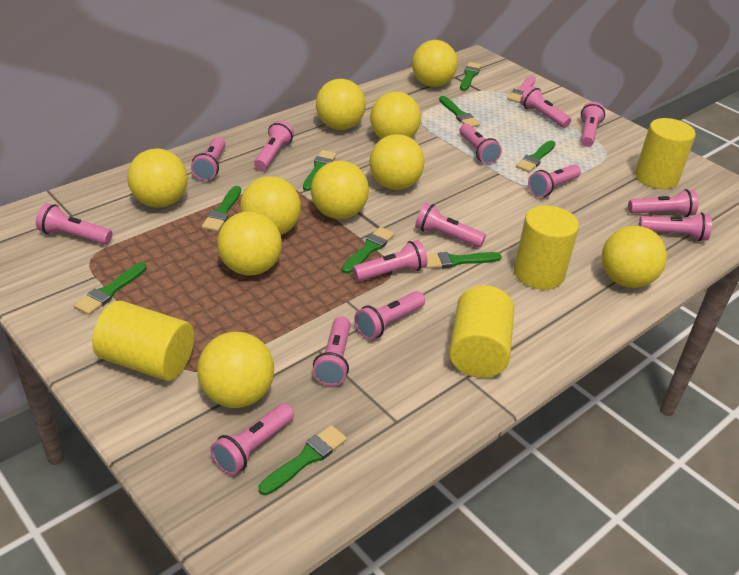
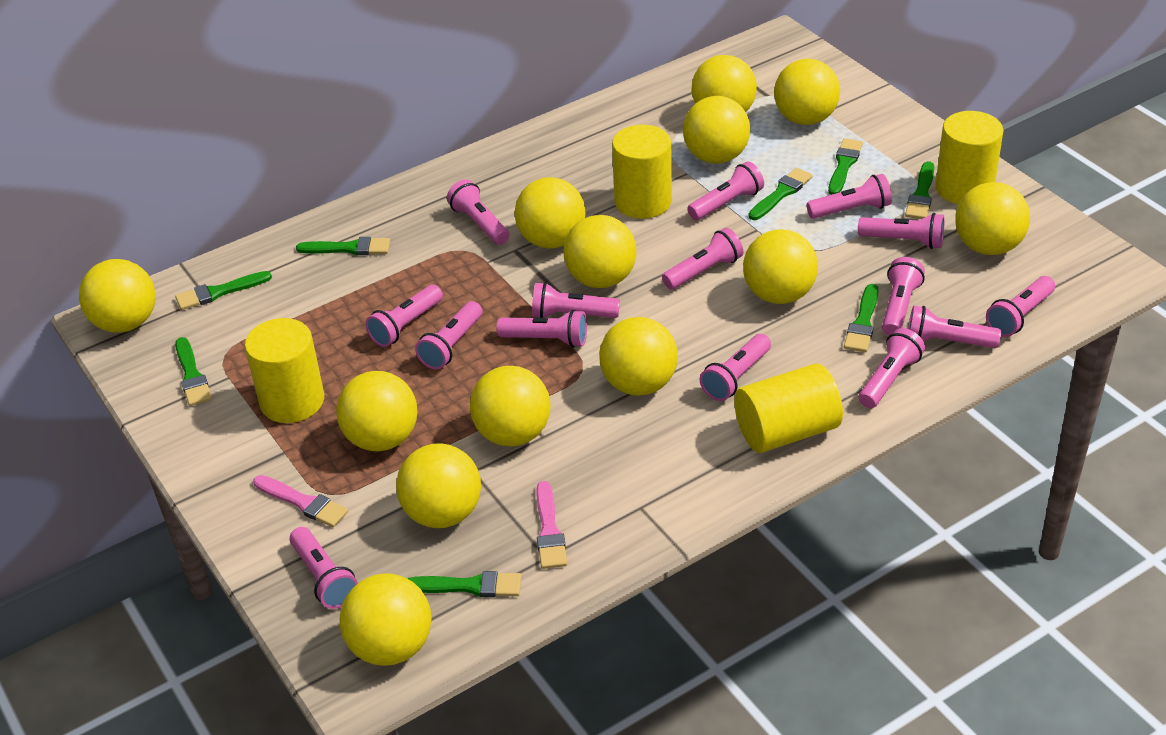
green brush: [74,263,147,315] [202,186,241,232] [259,425,347,495] [303,150,336,191] [342,227,395,274] [425,252,502,269] [439,96,480,127] [460,62,481,91] [516,140,555,172] = 9 -> [175,271,272,310] [175,337,212,406] [296,237,390,255] [407,571,521,597] [749,168,813,220] [828,138,863,195] [844,284,879,352] [905,161,935,219] = 8
pink brush: [507,76,536,103] = 1 -> [253,475,348,527] [536,481,567,569] = 2
pink flashlight: [36,203,112,245] [191,137,225,181] [210,403,294,475] [254,120,294,170] [313,316,351,386] [353,240,428,281] [354,291,425,340] [415,203,486,247] [459,124,502,164] [520,86,571,128] [528,164,581,197] [581,102,605,147] [628,189,698,217] [639,213,712,241] = 14 -> [289,527,358,609] [365,284,443,347] [415,301,482,370] [447,179,510,245] [496,310,587,348] [532,282,620,318] [662,228,743,289] [687,161,764,220] [700,334,771,401] [807,174,892,219] [858,213,944,249] [859,328,925,408] [882,257,925,336] [908,306,1001,348] [986,276,1055,337] = 15
yellow ball: [127,149,188,208] [197,332,274,408] [217,212,282,276] [240,176,301,235] [311,161,369,219] [316,79,366,130] [369,134,425,190] [370,92,421,139] [412,40,458,87] [602,226,667,288] = 10 -> [79,259,156,333] [336,371,417,451] [340,573,432,666] [396,443,481,528] [470,366,551,446] [514,177,586,249] [564,215,636,288] [599,317,678,396] [683,96,750,164] [692,55,757,112] [743,229,818,304] [774,59,840,125] [955,182,1030,255] = 13

